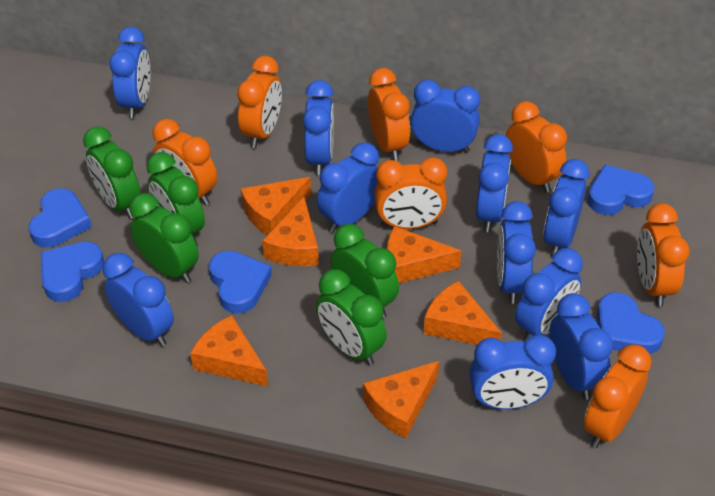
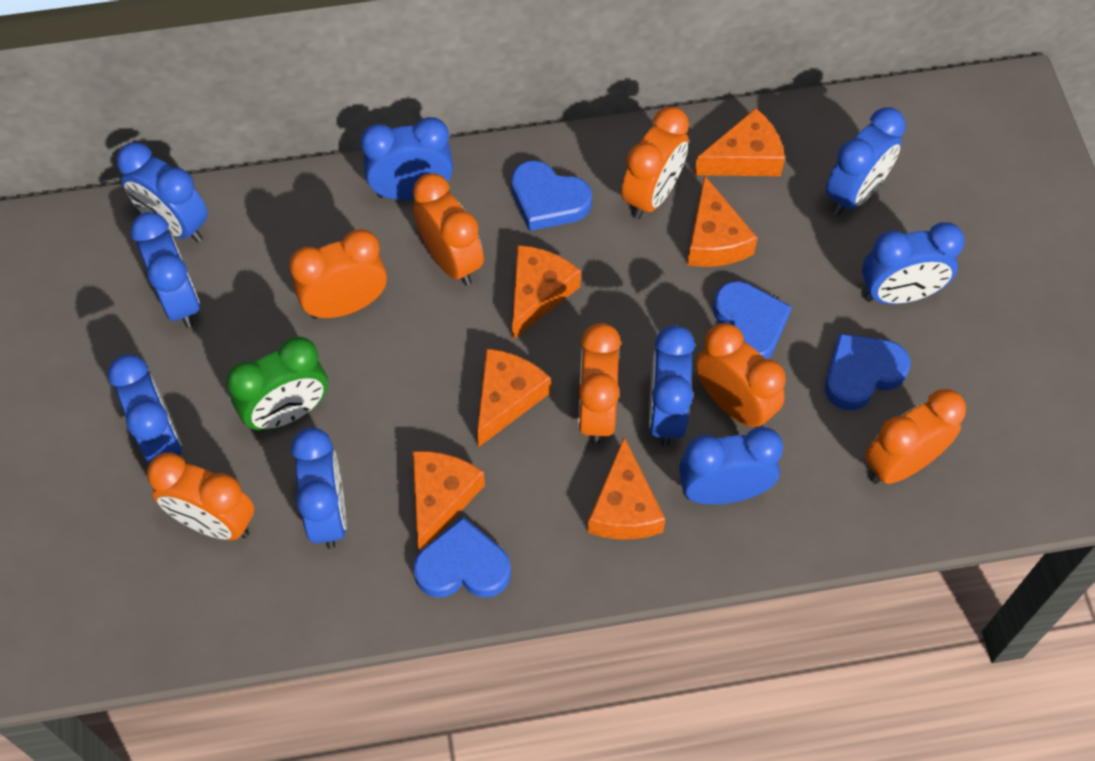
blue clock: [103,253,174,346] [109,27,150,118] [303,80,334,175] [317,142,379,233] [411,80,480,153] [469,335,556,409] [476,134,513,232] [497,201,536,304] [515,248,583,342] [543,159,590,256] [550,293,613,400] = 11 -> [108,355,182,464] [117,142,208,243] [130,212,200,328] [291,428,347,549] [360,117,453,200] [649,325,695,447] [679,427,783,505] [826,107,906,215] [862,222,965,304] = 9
blue heart: [28,189,92,247] [41,242,104,302] [209,251,272,314] [588,165,654,215] [597,292,665,354] = 5 -> [413,517,511,598] [511,160,592,231] [713,281,792,359] [825,333,911,410] = 4
green clock: [83,126,141,219] [130,193,199,283] [147,152,205,244] [316,269,387,366] [331,224,399,318] = 5 -> [227,337,328,431] = 1

